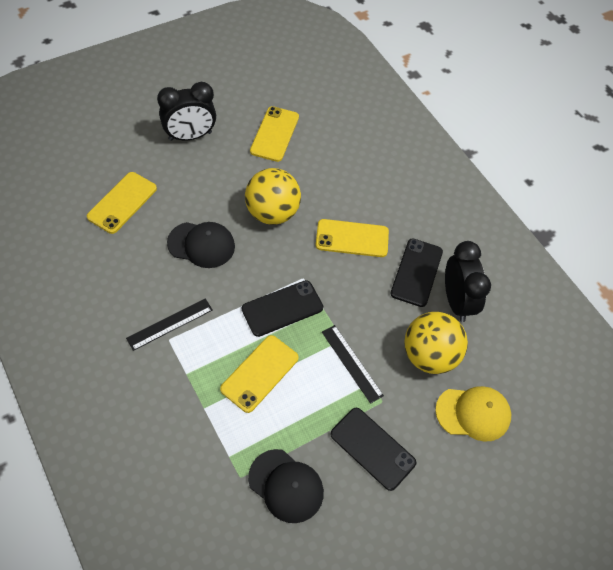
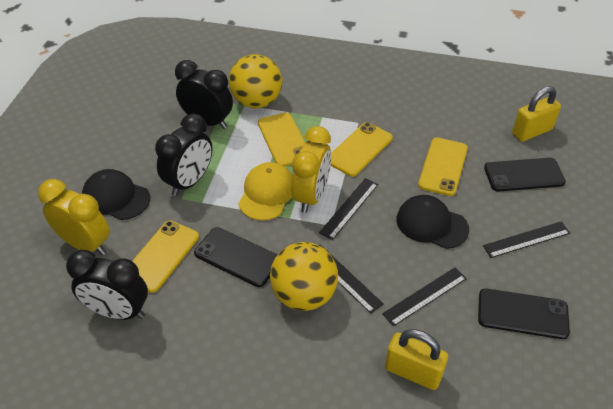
black clock: [157,82,216,141] [445,241,491,322] = 2 -> [66,250,148,320] [155,114,212,196] [175,60,233,129] = 3
black ruler: [126,298,213,351] [322,325,384,404] = 2 -> [319,178,378,240] [319,244,384,314] [382,267,467,326] [483,221,570,258] = 4
yellow clock: none = 0 -> [38,179,110,255] [291,126,331,213] = 2
yellow padlock: none = 0 -> [385,329,448,390] [512,86,561,142] = 2

